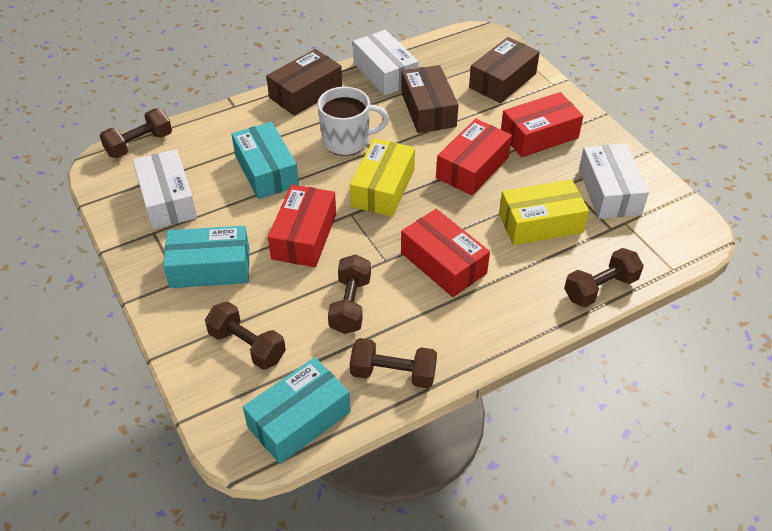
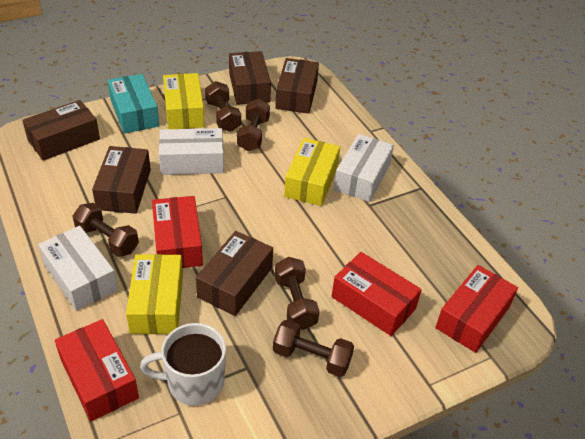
brown box: [266,49,342,116] [401,65,459,133] [469,37,540,103] = 3 -> [22,100,100,161] [92,146,151,214] [196,231,273,316] [229,51,271,105] [275,58,319,114] = 5
turquoise box: [163,226,249,288] [231,122,299,199] [243,357,351,464] = 3 -> [108,74,159,134] = 1
yellow box: [350,138,415,217] [499,179,589,245] = 2 -> [126,254,183,334] [163,73,204,129] [284,138,340,206] = 3

